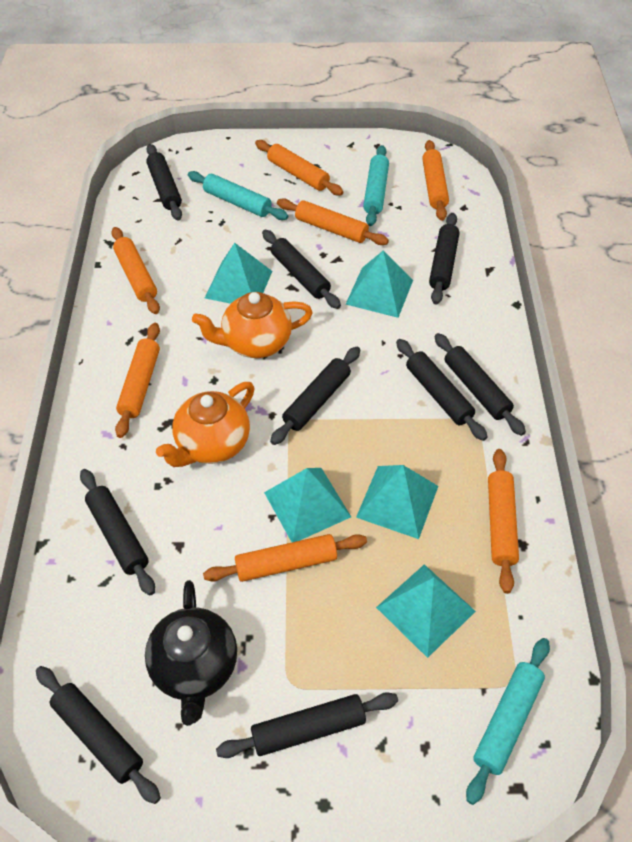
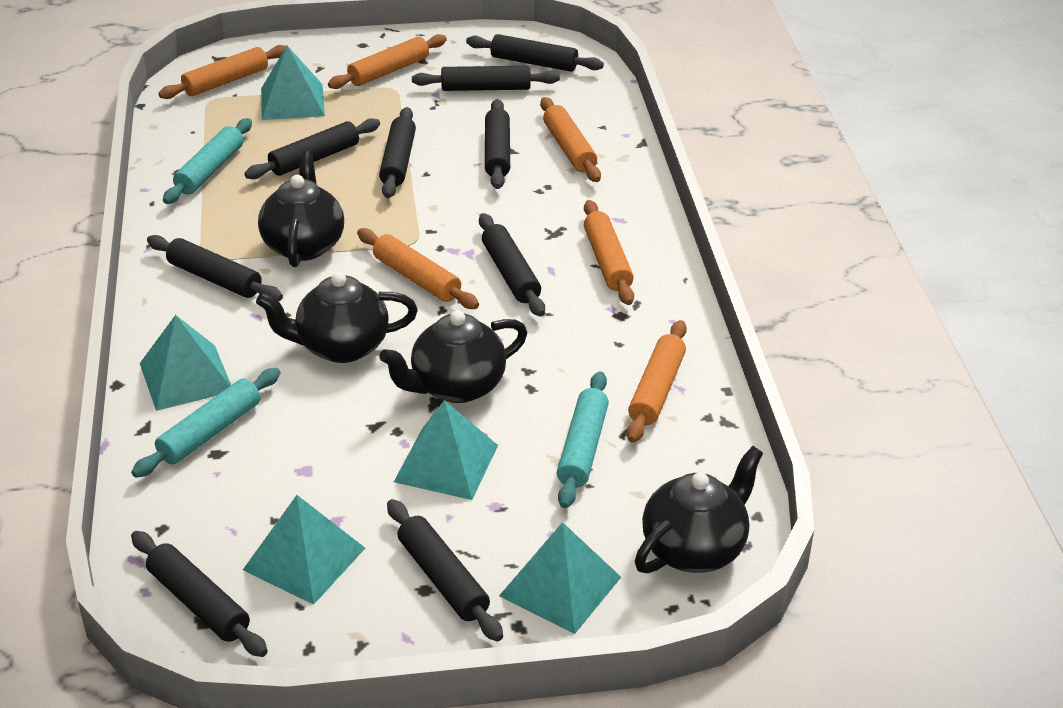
black teapot: [145,580,237,726] = 1 -> [256,272,418,363] [258,151,344,267] [379,310,527,403] [635,446,763,573] = 4
orange rolling pin: [111,227,160,314] [115,323,160,438] [203,534,367,582] [255,140,344,196] [277,198,389,245] [422,140,449,221] [488,449,519,594] = 7 -> [158,45,286,99] [328,34,447,89] [357,228,479,309] [540,97,601,182] [584,200,634,305] [627,320,687,443] = 6
orange teapot: [156,382,255,467] [192,292,313,358] = 2 -> none = 0

